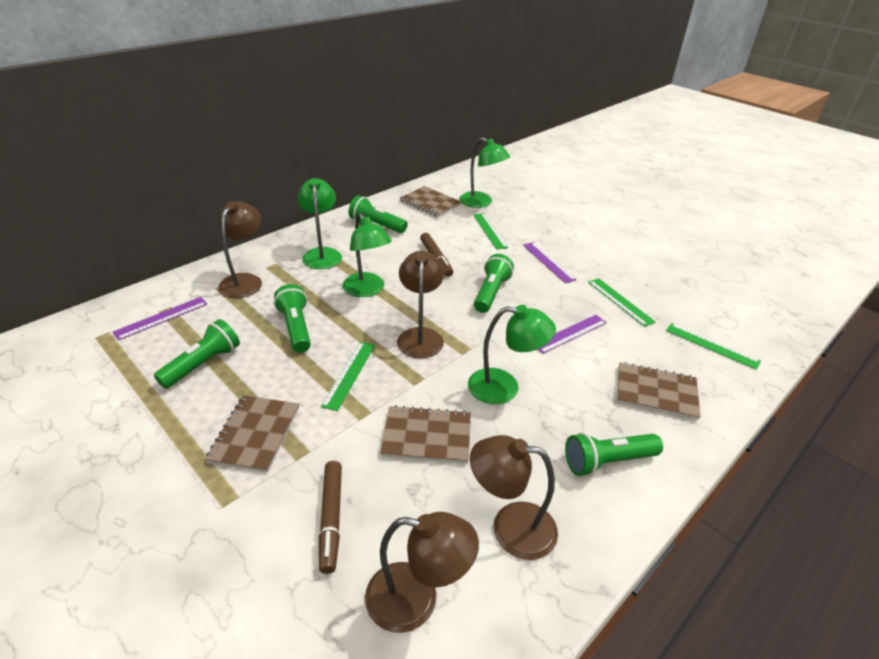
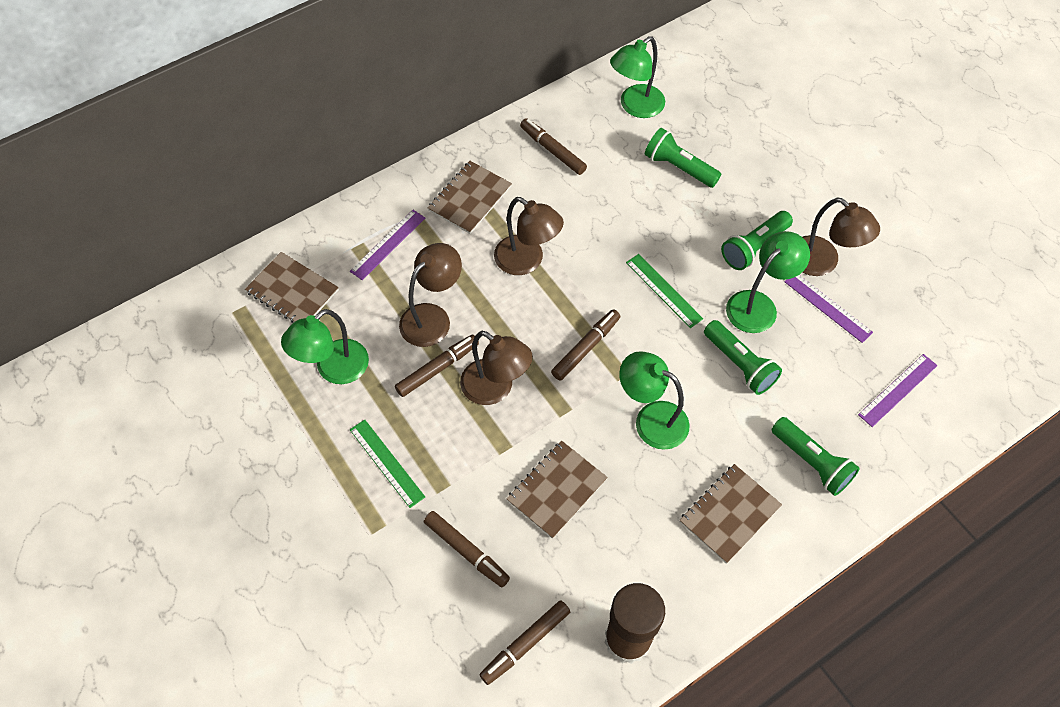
brown glue stick: none = 0 -> [604,583,665,664] = 1
brown marker: [319,461,342,574] [420,233,453,277] = 2 -> [395,335,479,397] [424,511,510,587] [480,600,570,685] [520,118,587,175] [551,309,620,381] = 5
green flashlight: [154,319,240,389] [274,284,311,352] [349,195,408,233] [474,254,514,313] [565,432,663,476] = 5 -> [645,128,721,188] [704,320,782,395] [721,211,793,270] [771,417,860,496] = 4
green ruler: [321,342,375,411] [473,213,508,250] [588,278,656,327] [666,323,761,370] = 4 -> [350,420,425,508] [626,254,703,328] = 2

